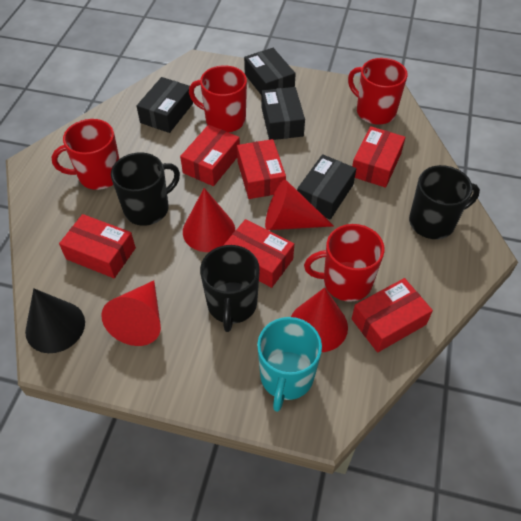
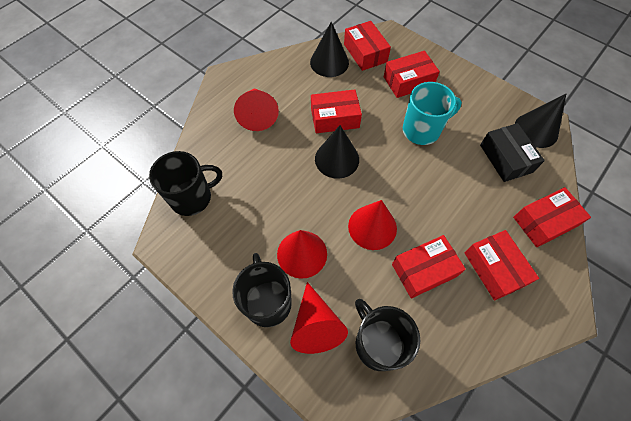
black box: [137,77,193,133] [244,48,296,95] [262,87,305,140] [297,154,356,219] = 4 -> [480,123,545,182] = 1
black cone: [25,289,85,353] = 1 -> [310,22,349,77] [315,125,359,179] [515,94,566,148] = 3
red mug: [52,119,119,190] [189,65,247,132] [304,224,385,302] [348,58,408,125] = 4 -> none = 0

